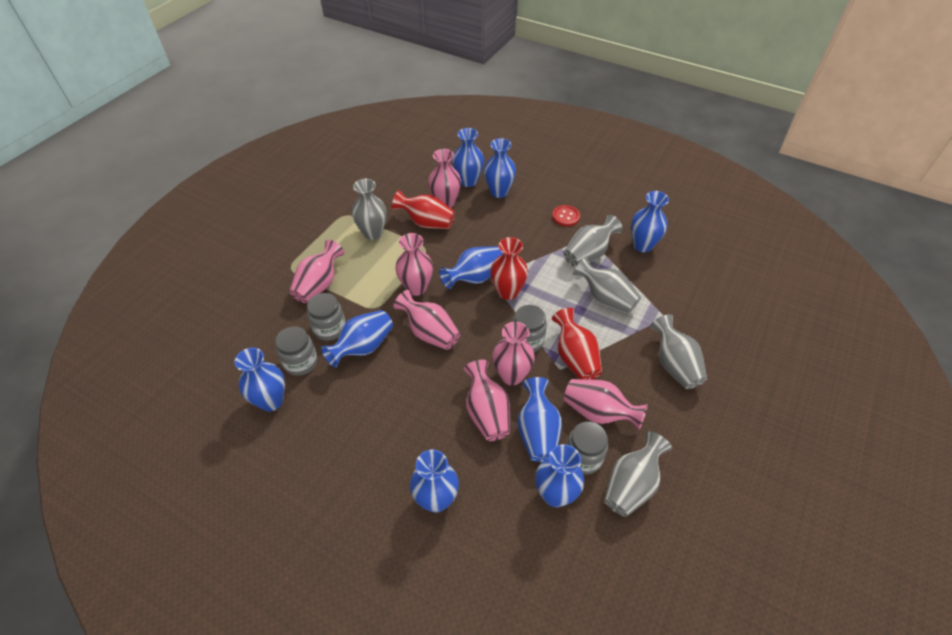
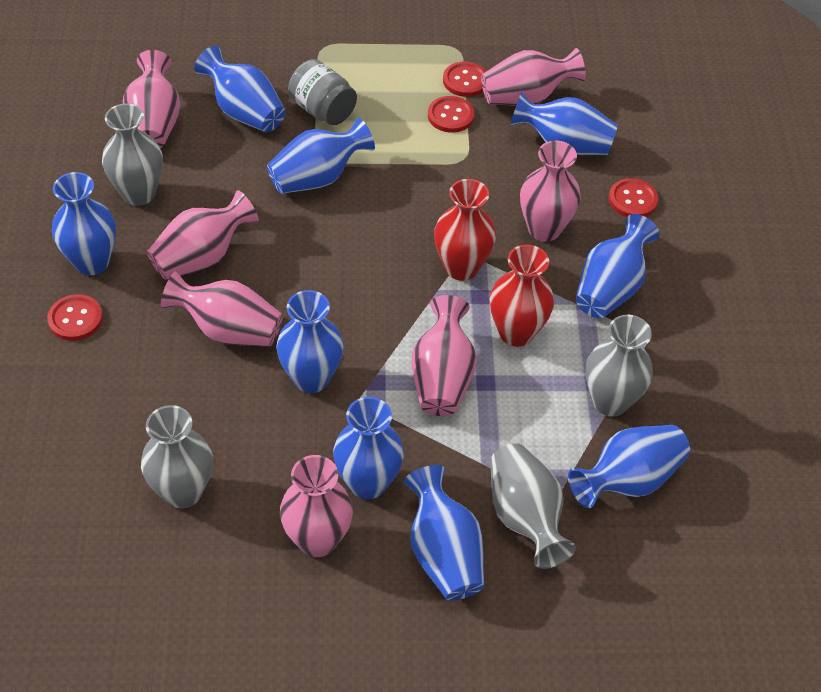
grey jar: [275,327,318,376] [307,293,346,341] [512,305,547,352] [566,421,608,474] = 4 -> [288,59,357,125] = 1
grey vase: [352,179,387,240] [563,215,623,267] [573,257,641,314] [604,431,672,517] [650,314,707,389] = 5 -> [102,104,163,206] [141,405,213,509] [490,443,576,569] [586,315,653,417] = 4
red button: [552,205,580,226] = 1 -> [47,294,103,341] [428,96,475,133] [443,62,486,97] [609,178,658,217] = 4
red vase: [392,190,455,229] [490,237,528,300] [552,308,602,380] = 3 -> [434,179,496,281] [490,245,554,347] = 2

